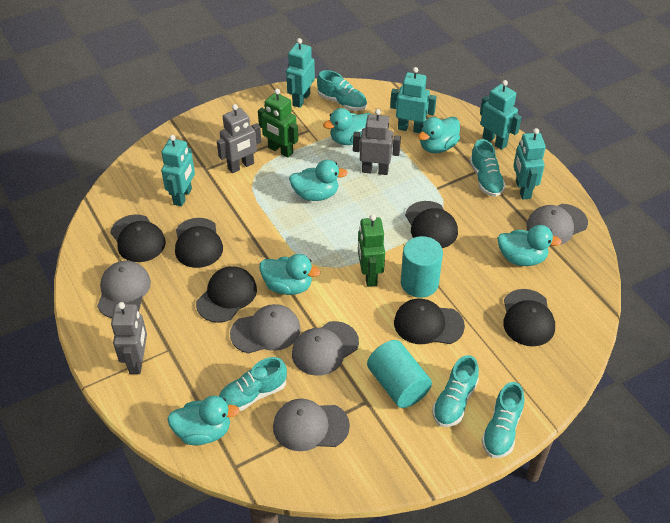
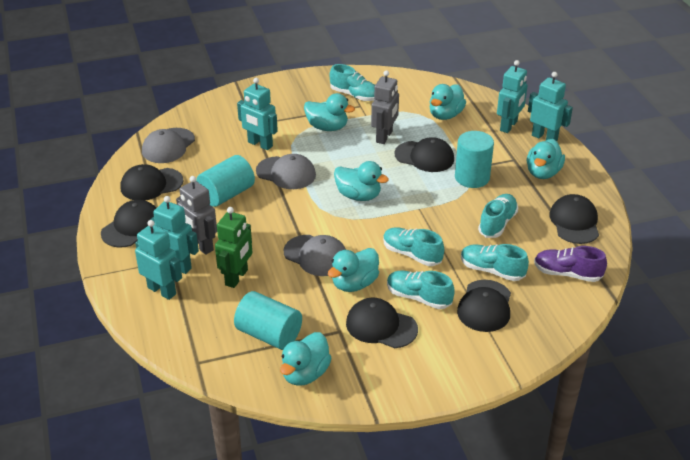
green robot: [258,89,298,158] [358,214,385,287] = 2 -> [215,207,252,288] = 1
grey cap: [97,261,151,318] [230,304,301,354] [273,399,350,451] [292,321,359,376] [526,204,588,245] = 5 -> [142,128,195,163] [256,154,316,189] [284,235,346,276] = 3
grey robot: [111,302,147,374] [217,104,261,173] [353,109,401,175] = 3 -> [176,176,217,255] [371,70,399,144] = 2
purple shoe: none = 0 -> [534,246,607,282] = 1
turquoise cylinder: [367,340,432,408] [401,236,443,298] = 2 -> [196,155,255,207] [234,291,302,350] [455,131,494,188] = 3

